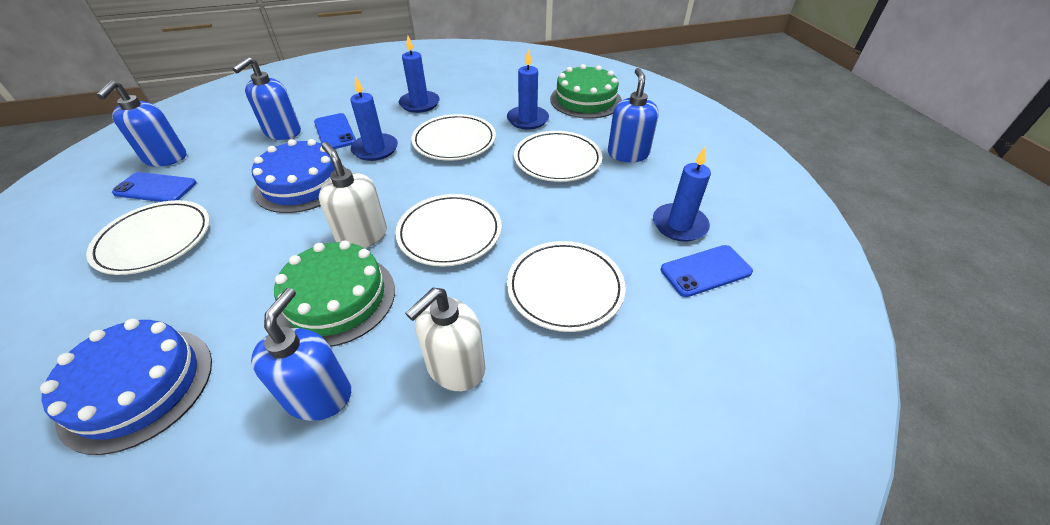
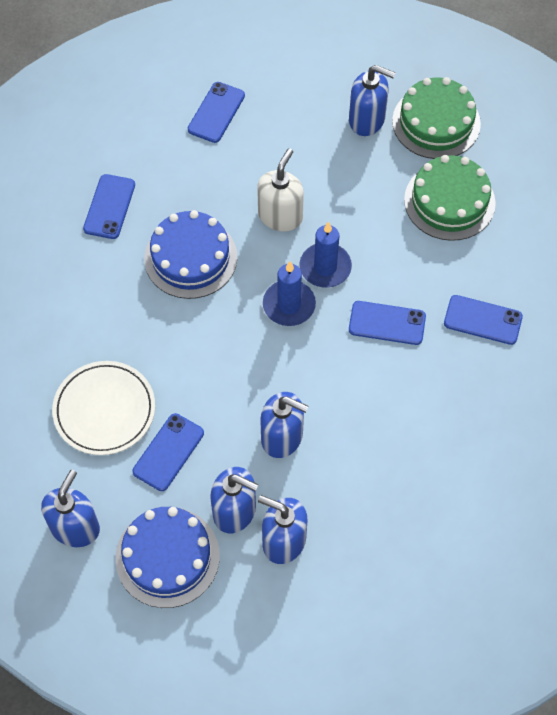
blue candle: [350,76,398,161] [399,36,440,113] [507,49,549,130] [653,147,711,242] = 4 -> [263,261,316,326] [300,222,352,288] = 2
blue phone: [112,172,197,202] [314,113,356,149] [661,245,753,297] = 3 -> [83,174,135,239] [133,413,204,491] [188,82,245,143] [349,301,426,345] [444,295,523,345] = 5
blue soap dispenser: [96,80,186,167] [232,57,301,140] [251,288,351,421] [608,68,659,162] = 4 -> [41,470,100,547] [210,467,258,533] [258,495,307,564] [260,392,309,458] [349,65,396,136] = 5
white plate: [86,200,210,275] [395,194,502,267] [411,114,496,161] [507,241,626,332] [514,131,603,182] = 5 -> [52,361,155,455] = 1
white soap dispenser: [319,142,387,248] [405,288,485,391] = 2 -> [257,148,304,231] = 1

